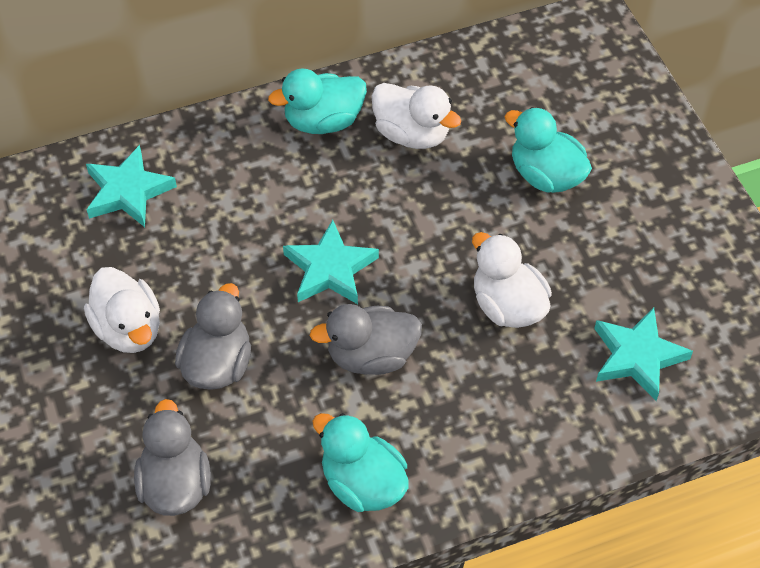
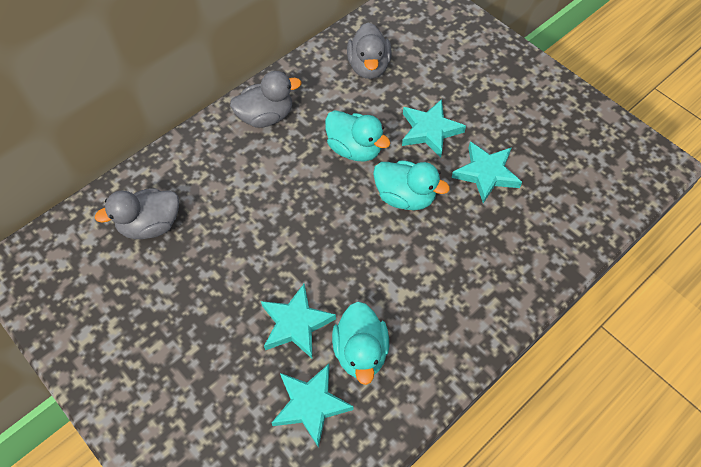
turquoise star: [86,145,177,227] [283,220,379,304] [594,307,693,401] = 3 -> [261,284,336,358] [272,364,354,448] [402,99,466,158] [452,141,522,203] = 4
white duck: [84,267,160,353] [371,83,461,149] [472,232,552,328] = 3 -> none = 0

